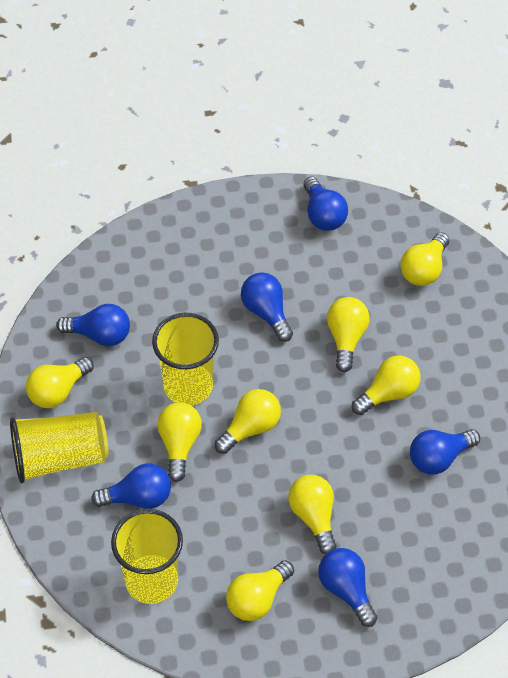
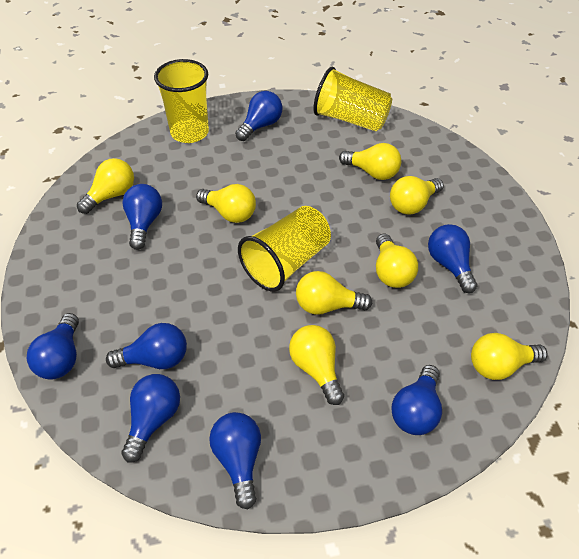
blue light bulb: [56,304,130,346] [91,463,171,509] [241,272,293,342] [303,177,348,231] [318,548,377,627] [410,429,480,475] = 6 -> [27,313,79,380] [106,323,187,369] [121,374,180,463] [122,184,162,250] [209,412,261,509] [235,91,283,141] [391,365,442,435] [428,224,478,293] = 8

